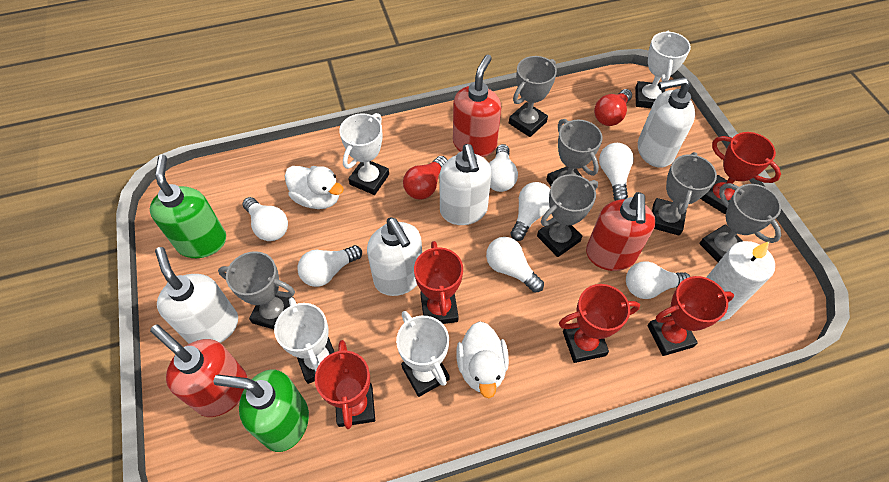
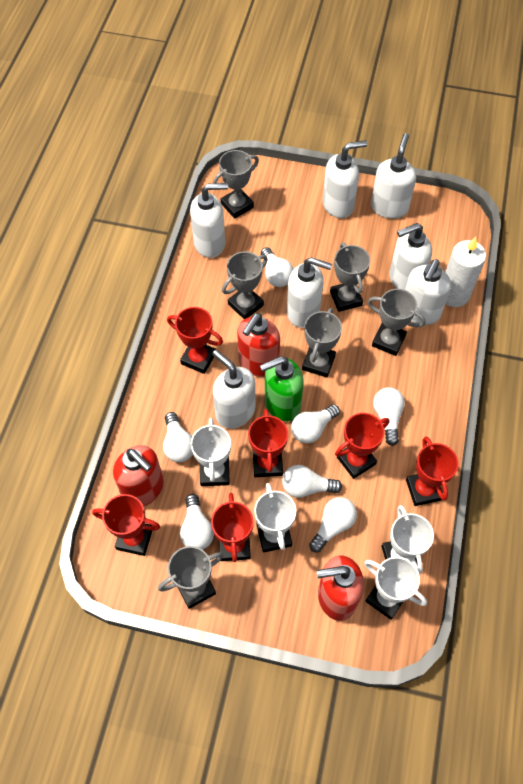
green soap dispenser: [150,155,226,258] [214,369,309,452] = 2 -> [260,356,304,422] = 1
red light bulb: [403,156,447,199] [594,89,632,126] = 2 -> none = 0
red trophy: [315,340,375,429] [414,241,463,324] [559,284,640,363] [647,276,734,356] [700,132,781,215] = 5 -> [92,494,160,556] [167,307,223,374] [211,493,254,562] [248,409,288,477] [335,413,389,479] [406,436,458,506] = 6
white duck: [285,166,344,209] [456,321,509,398] = 2 -> none = 0
white soap dispenser: [155,247,238,344] [367,217,422,296] [439,144,492,225] [638,77,695,168] = 4 -> [190,183,228,258] [212,350,256,429] [287,257,332,328] [323,140,367,218] [371,133,416,219] [389,223,432,290] [405,259,451,325] = 7

